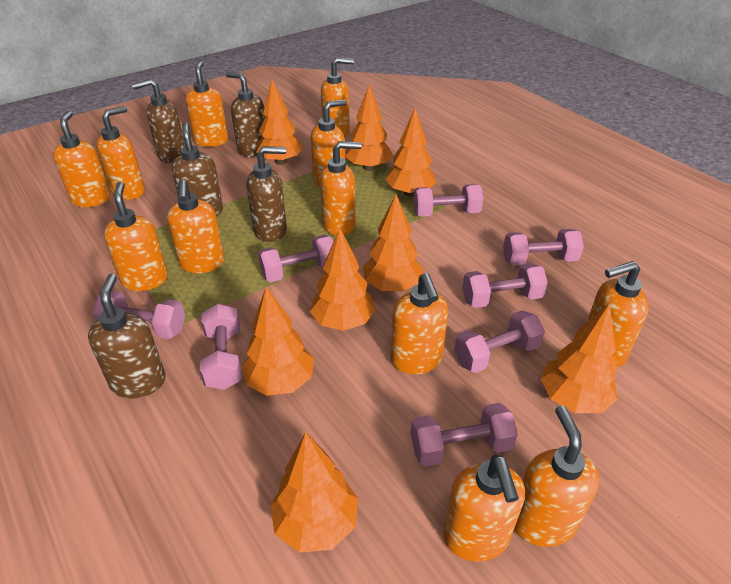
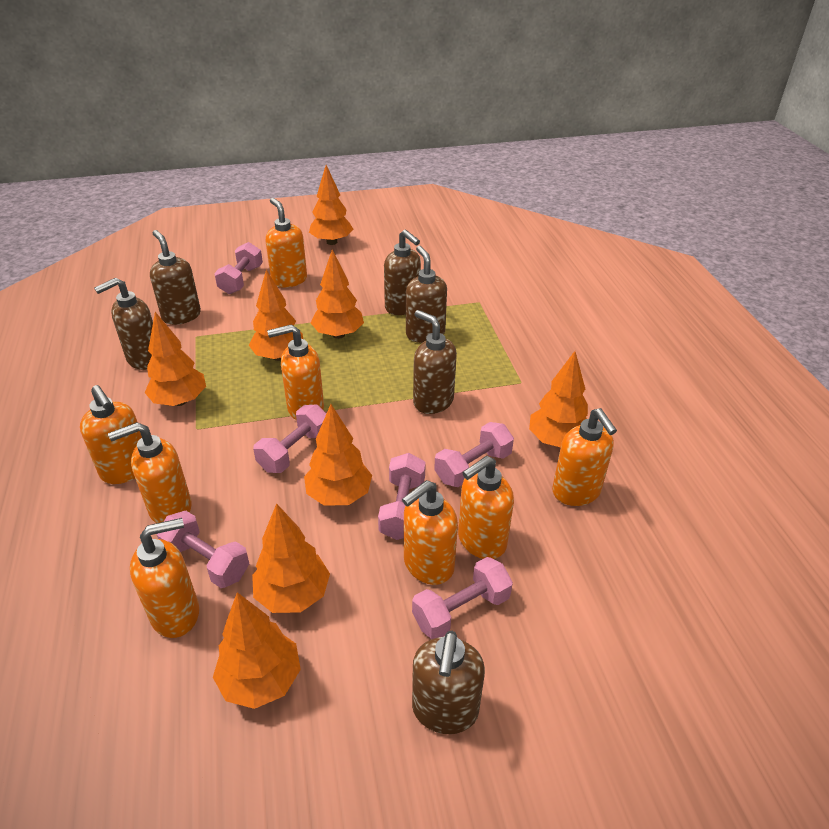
brown soap dispenser: [88,274,166,399] [132,79,185,163] [172,122,223,216] [226,72,265,157] [247,146,287,242] = 5 -> [94,278,153,370] [150,230,201,325] [384,230,421,315] [406,246,447,343] [412,631,485,734] [413,310,457,414] = 6
orange soap dispenser: [53,111,111,207] [96,106,145,200] [104,182,168,291] [167,179,224,274] [185,61,228,147] [310,99,347,187] [320,141,362,236] [321,58,354,137] [391,273,448,374] [443,455,525,562] [514,405,599,547] [586,261,649,367] = 12 -> [80,385,142,484] [108,422,192,523] [130,518,199,638] [266,198,307,288] [267,324,324,420] [402,480,458,585] [458,456,514,559] [552,408,617,506] = 8
pink dumbbell: [93,291,185,339] [200,304,242,390] [258,235,333,282] [411,403,518,467] [413,184,483,217] [454,310,545,373] [462,263,548,308] [503,229,584,265] = 8 -> [157,511,249,588] [214,242,263,294] [253,405,326,473] [378,453,426,540] [412,557,513,639] [434,422,514,487] = 6

